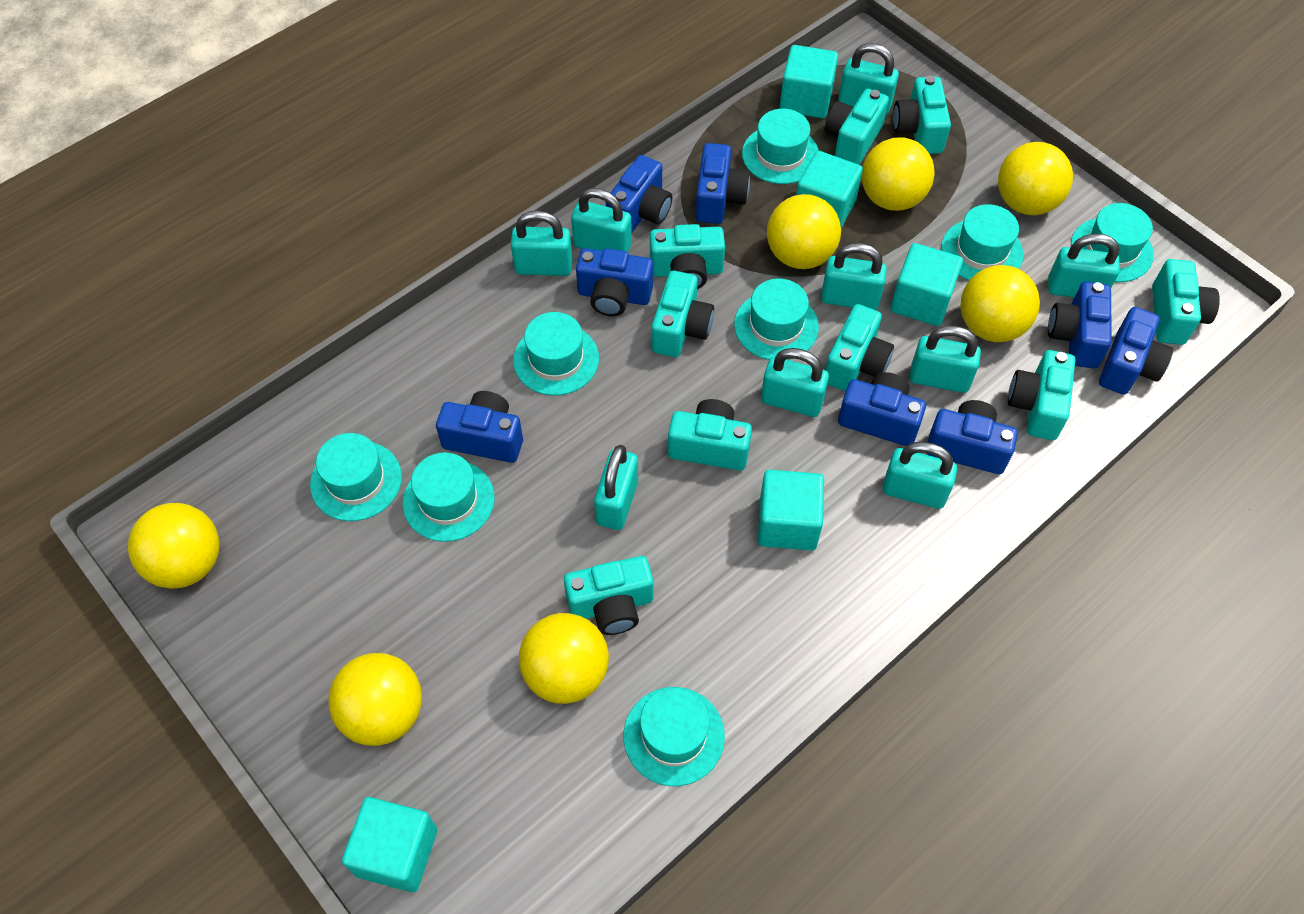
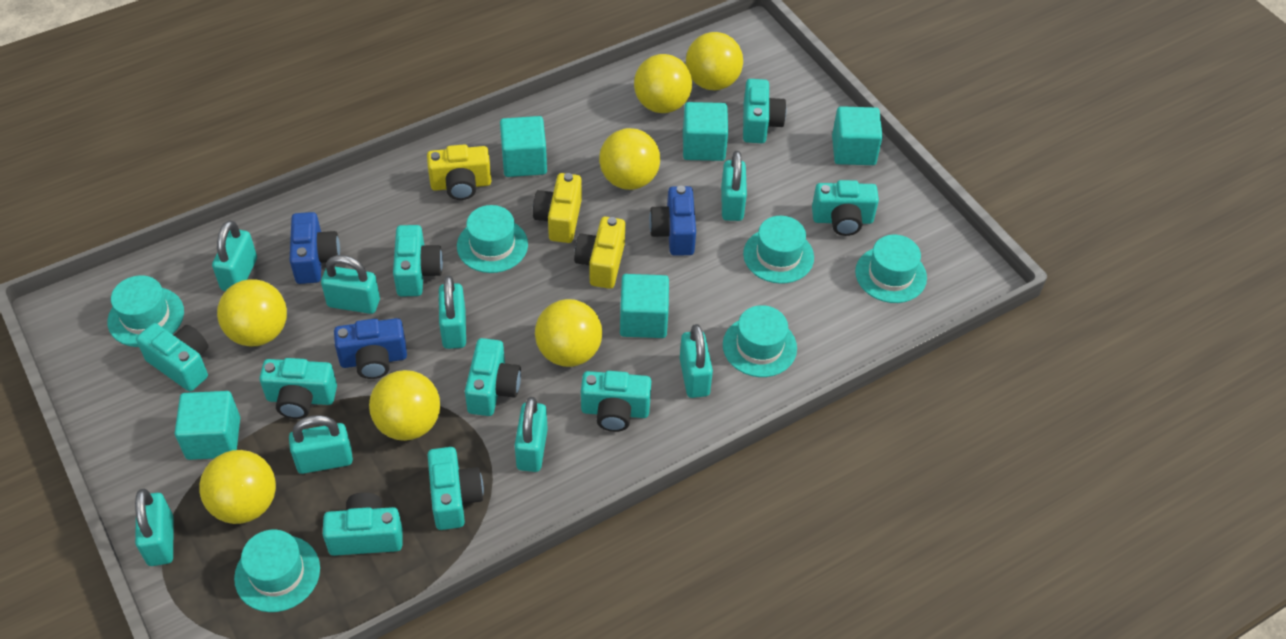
blue camera: [436,391,523,463] [576,248,653,316] [606,155,672,232] [696,143,750,224] [838,372,926,446] [927,400,1018,474] [1048,281,1112,369] [1099,307,1173,395] = 8 -> [289,212,340,284] [334,318,407,379] [649,186,696,256] = 3
turquoise hat: [310,433,402,521] [403,452,495,542] [513,312,599,396] [624,687,725,786] [734,278,819,360] [742,109,819,184] [941,204,1023,280] [1071,203,1154,282] = 8 -> [107,275,184,347] [234,529,320,612] [457,205,528,273] [723,305,797,377] [743,216,814,284] [855,235,927,303] = 6
turquoise padlock: [511,210,572,276] [571,188,632,252] [594,445,638,530] [761,348,829,417] [821,243,887,310] [838,43,899,115] [883,442,957,509] [910,325,981,393] [1048,234,1120,297] = 9 -> [135,489,173,566] [212,220,257,291] [289,415,353,474] [321,255,380,314] [439,276,466,349] [515,397,548,472] [680,324,713,398] [721,151,747,221] = 8
yellow camera: none = 0 -> [427,144,491,200] [533,173,582,243] [574,217,625,289] = 3

